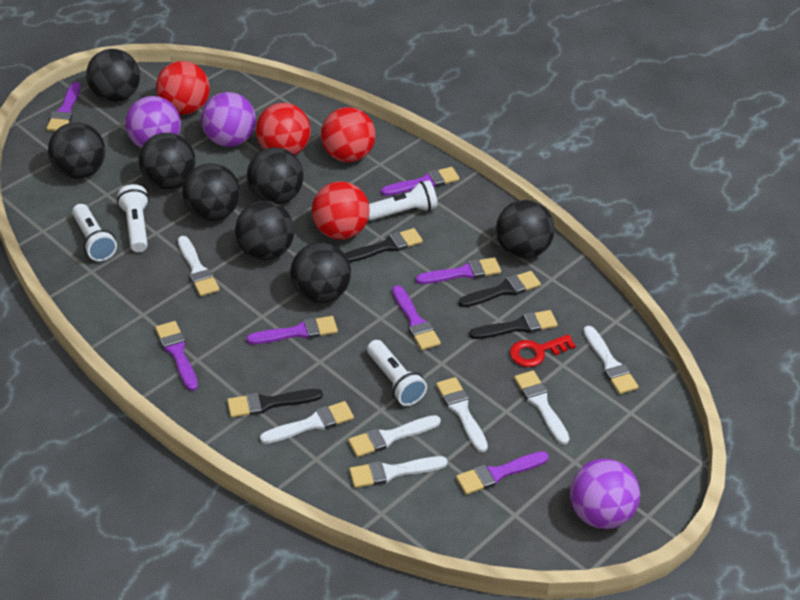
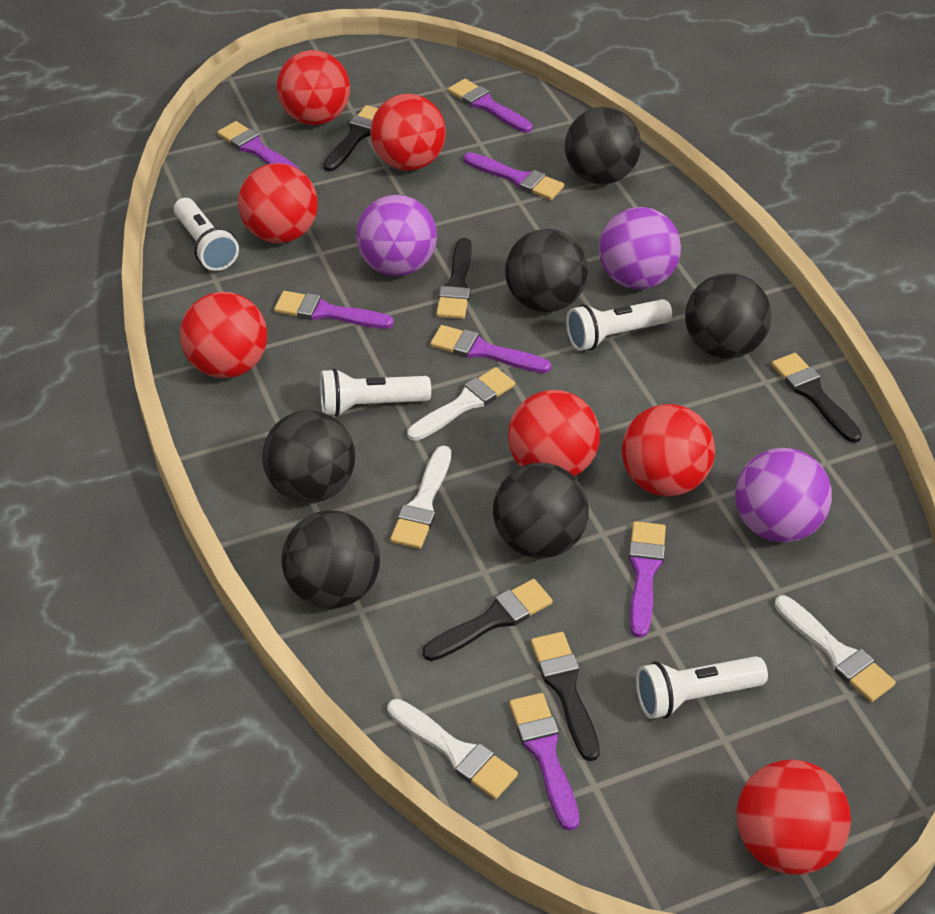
black ball: [48,122,105,179] [86,49,140,102] [139,133,196,189] [182,163,240,221] [235,201,294,260] [247,148,304,204] [290,242,351,303] [496,200,555,258] = 8 -> [262,410,355,503] [281,510,380,609] [493,463,589,558] [505,229,588,312] [565,107,641,184] [685,273,772,359] = 6
black brush: [227,389,323,418] [345,228,423,263] [458,271,541,307] [469,310,558,339] = 4 -> [323,105,378,172] [422,579,553,661] [436,238,472,319] [531,632,600,761] [771,353,862,443] = 5
red ball: [156,61,210,115] [256,103,311,155] [312,181,370,240] [321,107,376,162] = 4 -> [180,292,267,378] [238,163,318,243] [277,50,350,125] [370,93,446,171] [508,390,600,477] [622,404,715,496] [736,760,851,875] = 7
red key: [510,334,576,367] = 1 -> none = 0
white brush: [178,236,220,296] [260,401,354,444] [348,415,441,457] [349,456,448,488] [436,377,488,452] [514,370,570,445] [583,326,639,394] = 7 -> [387,699,518,800] [390,446,451,549] [407,367,515,441] [774,595,896,702] = 4

